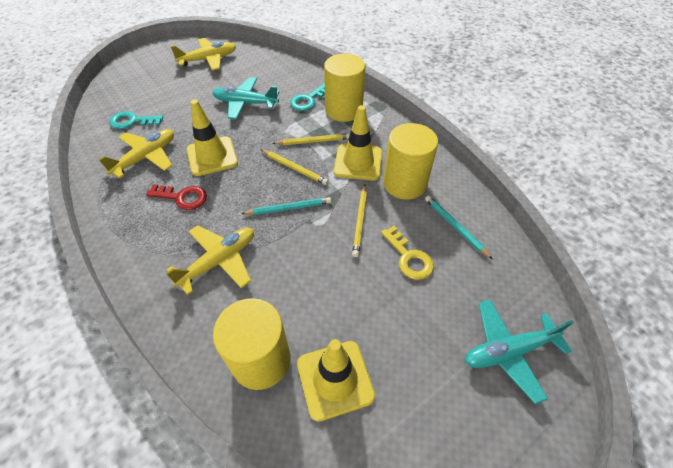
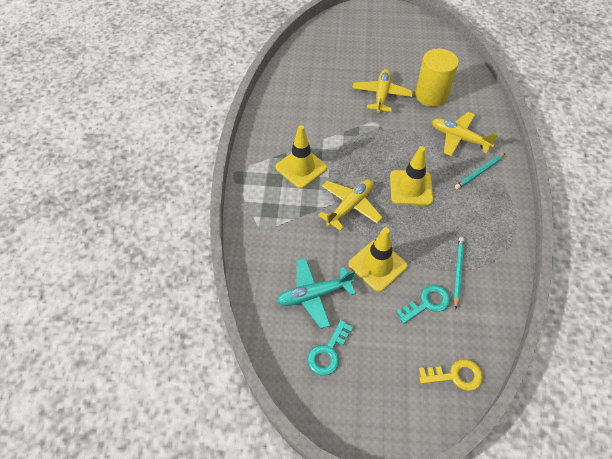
red key: [146,184,207,210] = 1 -> none = 0
turquoise plane: [212,77,279,120] [465,300,574,404] = 2 -> [277,258,356,329] = 1
yellow cylinder: [213,298,290,390] [324,54,365,122] [383,123,438,200] = 3 -> [415,49,459,107] = 1
yellow pencil: [261,150,328,185] [272,133,350,145] [352,185,367,257] = 3 -> none = 0

